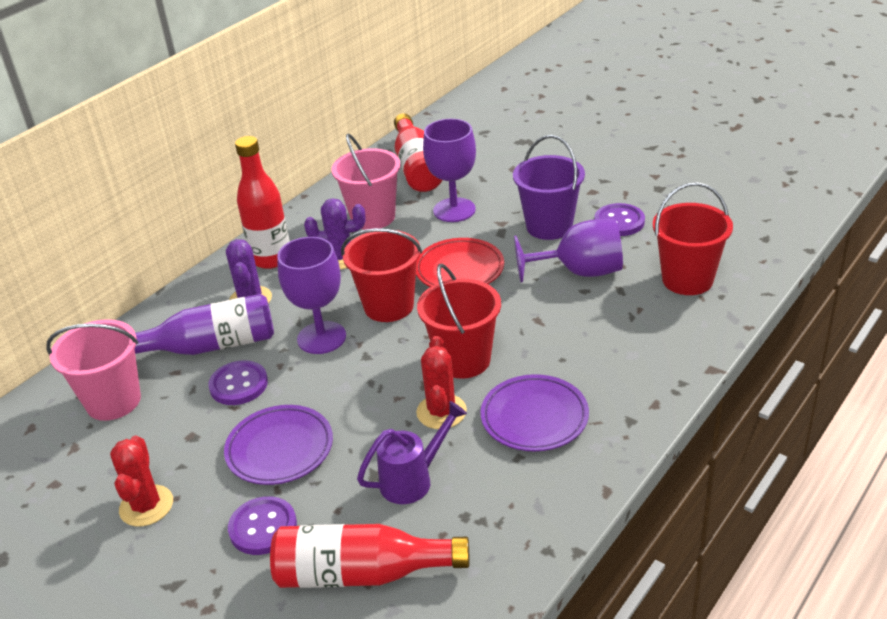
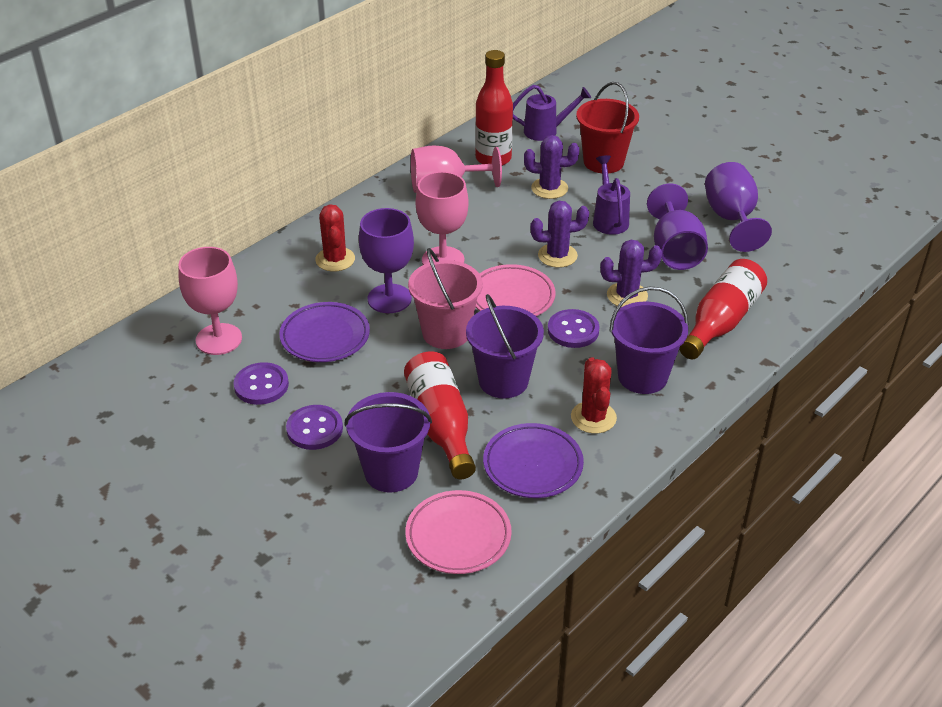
pink bucket: [46,319,141,421] [332,133,401,230] = 2 -> [408,248,483,349] = 1
pink goblet: none = 0 -> [178,247,242,355] [411,146,502,193] [416,171,469,265] = 3
pink plate: none = 0 -> [405,490,512,574] [476,264,556,316] = 2
purple bottle: [135,294,274,355] = 1 -> none = 0
purple bucket: [513,135,585,240] = 1 -> [344,392,432,493] [466,294,544,398] [609,287,688,394] = 3
purple cactus: [226,239,272,304] [304,198,365,269] = 2 -> [524,135,579,199] [530,201,589,268] [600,240,662,307] = 3
purple watering can: [357,401,467,504] = 1 -> [513,85,591,141] [593,155,630,235] = 2
red bucket: [341,228,422,322] [417,264,501,379] [653,182,733,295] = 3 -> [576,82,639,173] = 1
red plate: [416,238,504,287] = 1 -> none = 0

